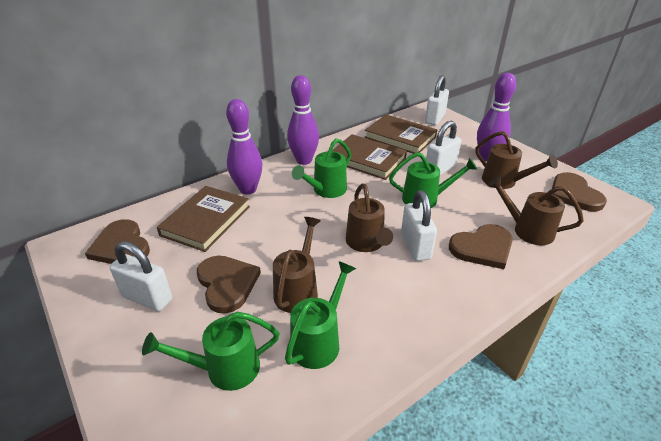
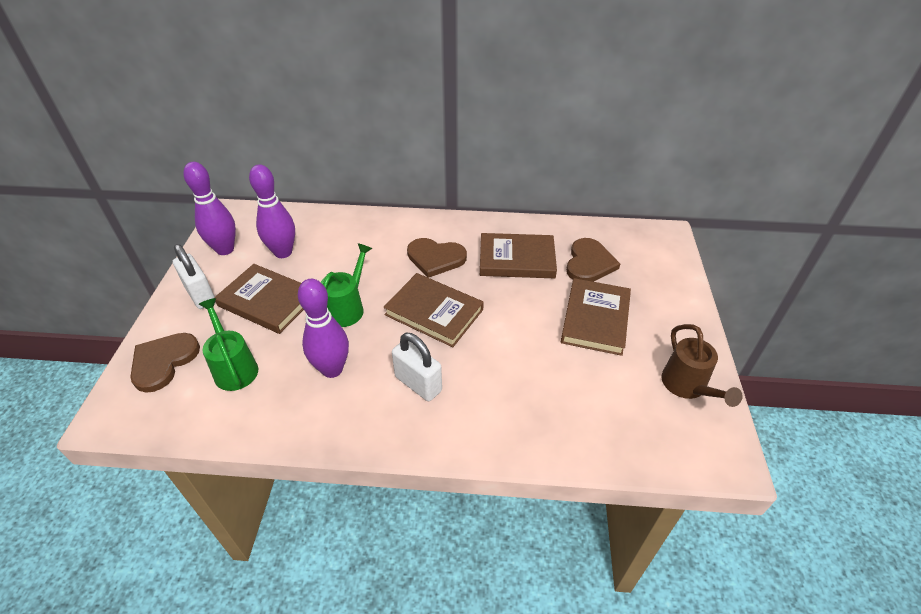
brown book: [157,186,250,252] [333,134,407,180] [365,114,437,154] = 3 -> [214,264,304,334] [383,273,484,347] [480,233,557,278] [561,278,631,356] = 4
brown heart: [85,219,150,264] [197,256,261,313] [449,224,513,269] [552,172,607,211] = 4 -> [130,333,200,393] [407,238,467,278] [566,238,620,282] = 3
brown watering can: [273,217,321,313] [346,184,393,252] [475,131,558,189] [488,176,584,245] = 4 -> [661,324,743,407] = 1
green watering can: [142,312,280,391] [285,261,356,369] [292,138,351,198] [389,152,478,208] = 4 -> [199,298,258,391] [321,243,373,327] = 2
white padlock: [110,241,172,311] [401,190,437,261] [425,75,449,125] [426,121,461,175] = 4 -> [173,244,215,309] [392,333,442,401] = 2

